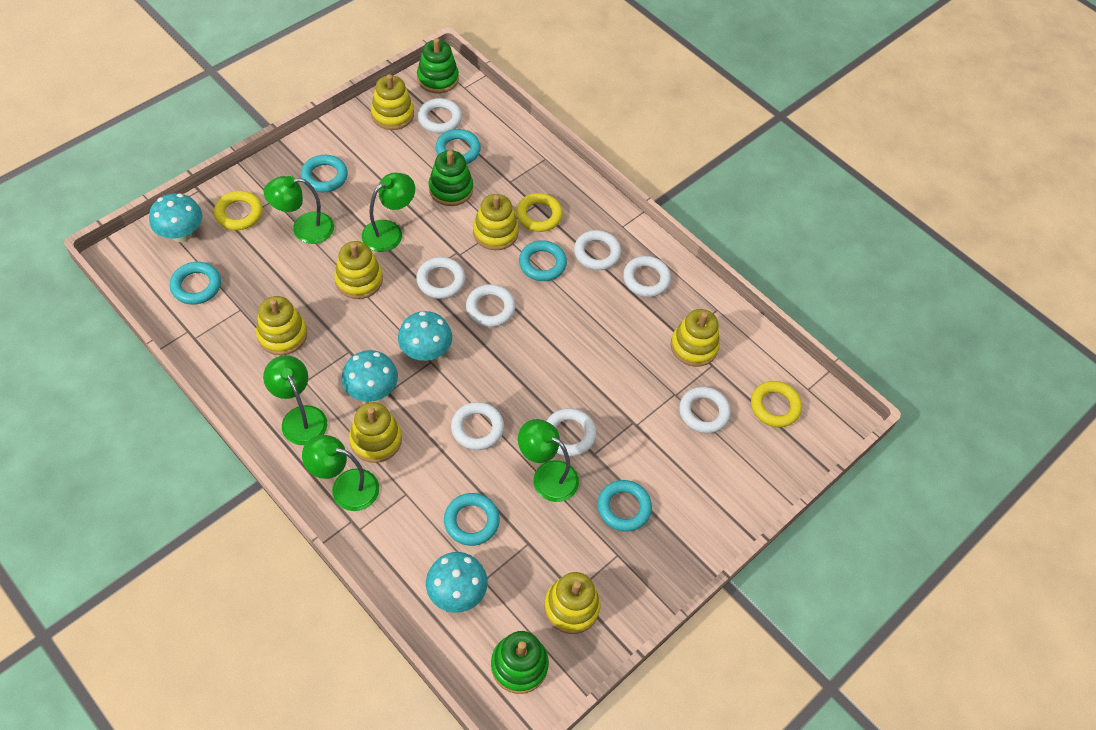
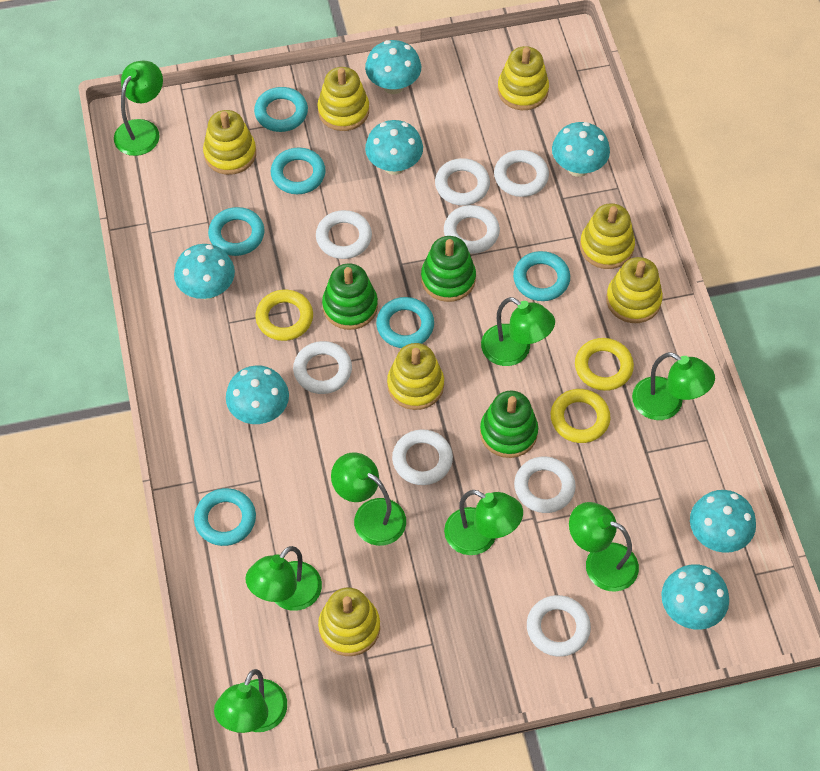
green lamp: [263,355,327,445] [264,176,334,244] [302,435,379,511] [362,173,415,252] [518,419,579,502] = 5 -> [114,60,163,156] [214,669,287,733] [245,546,322,611] [331,452,406,546] [444,490,523,555] [481,297,555,366] [569,502,639,592] [632,352,715,420] = 8
turquoise mushroom: [149,193,203,242] [342,350,398,402] [398,311,452,361] [426,552,488,613] = 4 -> [174,244,235,300] [226,365,289,424] [365,40,421,94] [365,120,423,175] [552,122,610,177] [661,564,729,630] [690,490,756,553] = 7

